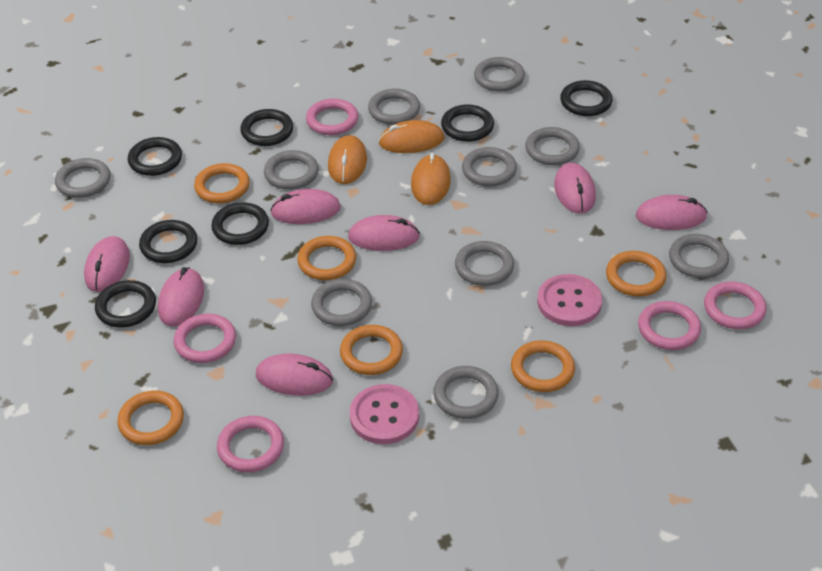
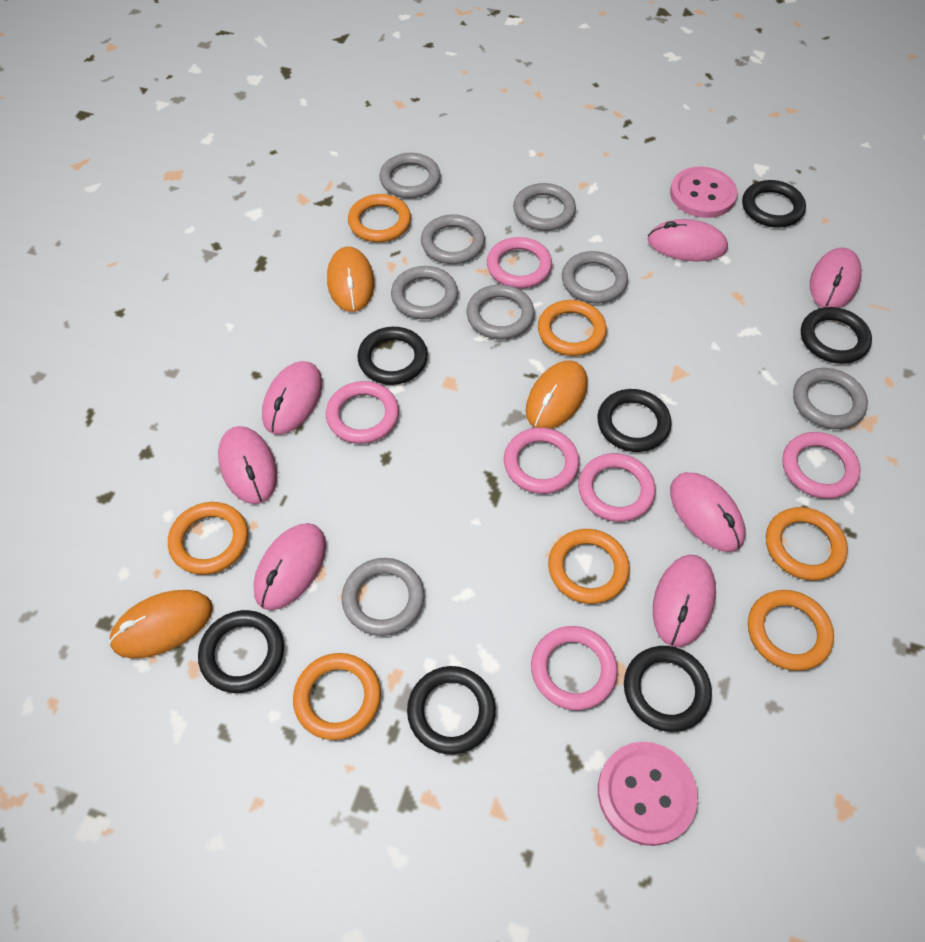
grey ring: [55,158,111,198] [264,150,319,190] [311,279,372,326] [368,88,420,125] [433,366,499,419] [455,241,514,286] [462,147,517,187] [474,57,525,92] [525,127,580,165] [669,234,729,279] = 10 -> [342,558,424,636] [380,153,441,198] [391,266,458,319] [421,214,485,264] [467,285,535,339] [513,183,576,231] [562,251,628,304] [793,368,868,429] = 8
orange ring: [117,391,184,445] [194,163,250,203] [297,236,356,280] [340,325,403,375] [511,340,575,392] [606,251,666,296] = 6 -> [168,502,248,575] [293,653,381,740] [348,194,411,242] [538,300,607,356] [548,529,630,604] [748,590,834,671] [766,507,848,581] = 7
pink ring: [174,314,236,363] [217,416,284,472] [306,99,358,135] [638,301,701,350] [704,282,767,329] = 5 -> [326,381,399,444] [487,237,552,288] [504,428,580,494] [531,626,618,710] [578,453,656,522] [782,432,861,499] = 6

